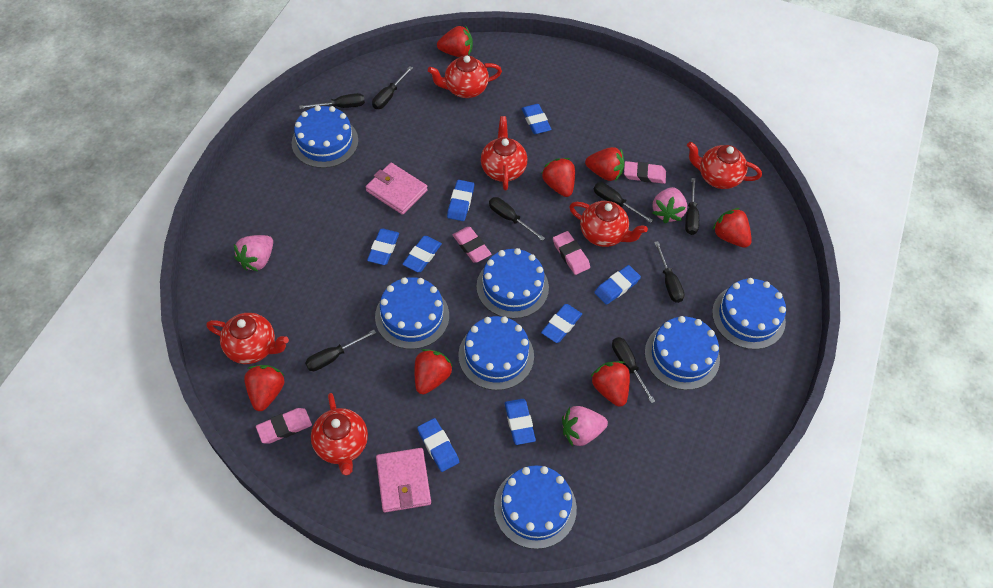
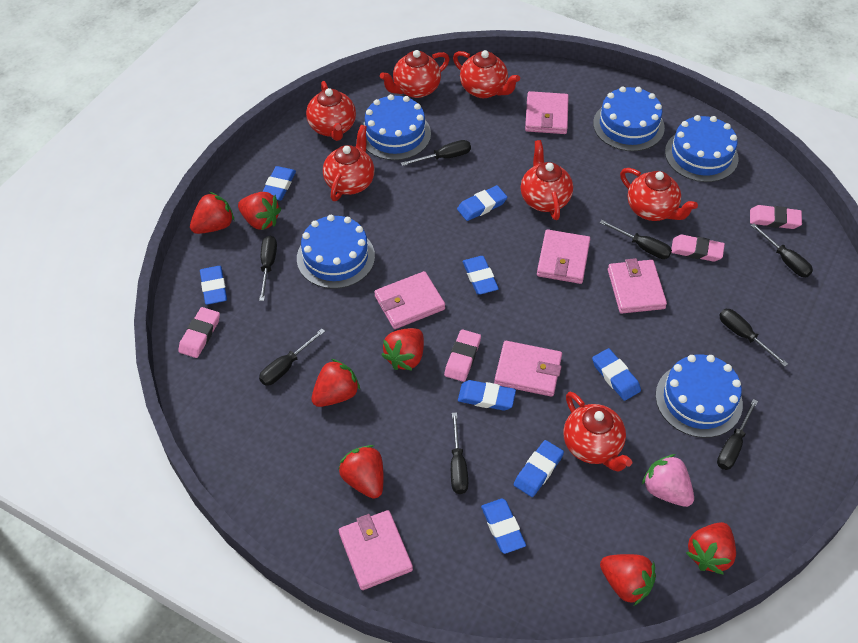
blue cake: [292,105,358,168] [375,277,449,349] [458,316,534,390] [476,248,549,319] [494,465,577,549] [645,316,720,390] [712,278,786,350] = 7 -> [297,215,375,289] [362,94,431,160] [593,86,665,151] [656,354,743,438] [665,115,738,182] = 5
pink strawberry: [234,235,273,271] [562,406,608,447] [652,187,687,223] = 3 -> [642,454,694,507] = 1
pink wallet: [366,163,428,215] [376,448,431,513] = 2 -> [339,510,413,590] [374,271,445,329] [494,341,562,397] [525,91,569,134] [537,229,590,284] [608,258,667,313] = 6
red teapot: [206,313,289,364] [311,393,368,475] [428,55,502,98] [481,116,527,190] [569,201,648,247] [687,142,762,189] = 6 -> [306,81,356,141] [323,125,374,201] [380,50,450,98] [453,50,520,98] [521,140,573,220] [564,392,632,472] [620,168,698,221] = 7

